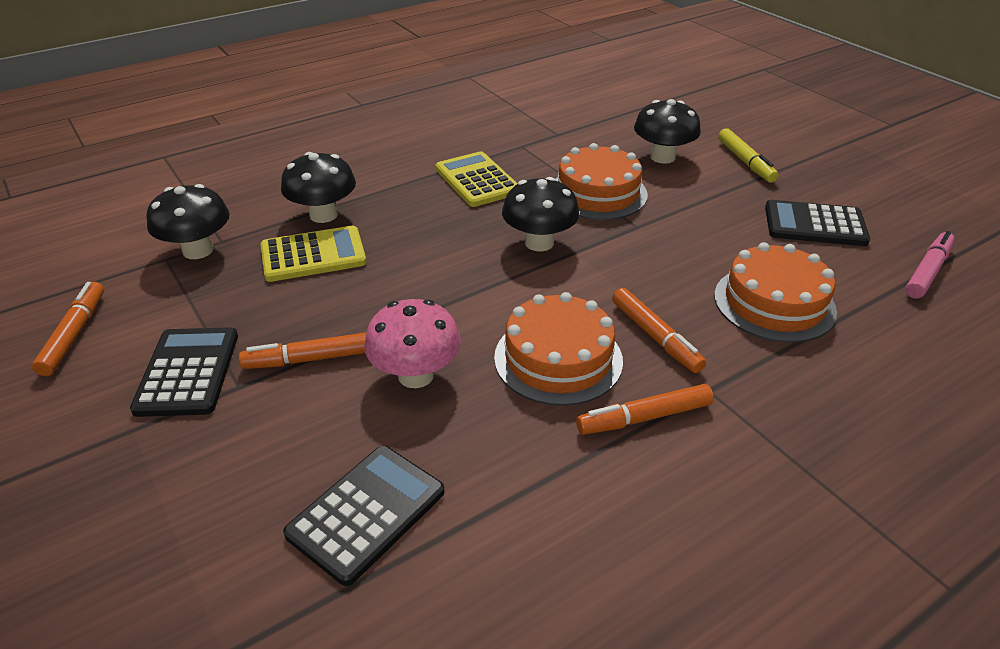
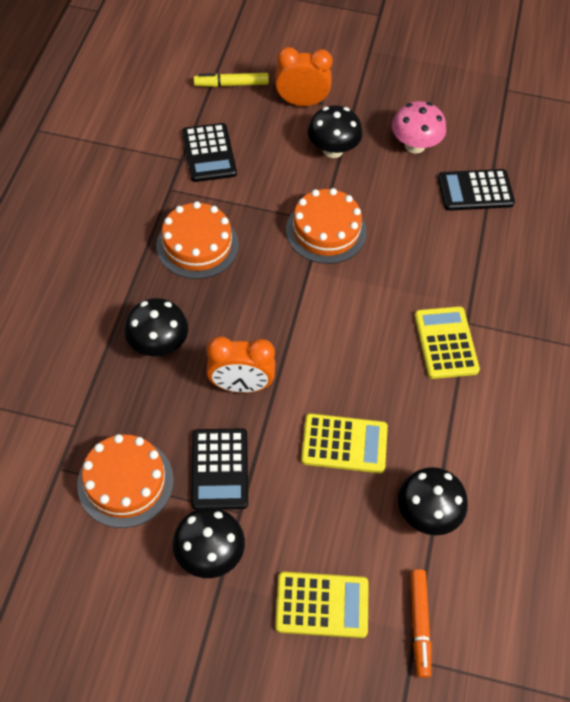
orange clock: none = 0 -> [206,336,275,393] [275,47,333,106] = 2
orange marker: [32,282,104,376] [239,332,367,369] [576,384,714,435] [612,288,706,373] = 4 -> [410,569,431,678] = 1
pink marker: [905,231,955,299] = 1 -> none = 0
yellow calculator: [261,226,367,282] [435,151,518,207] = 2 -> [275,572,369,638] [301,413,388,473] [414,306,480,379] = 3

